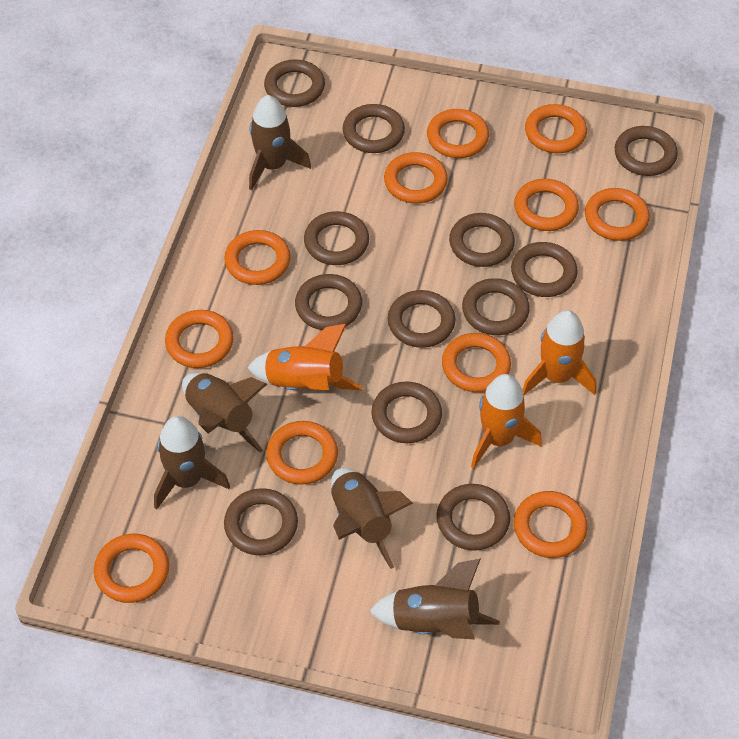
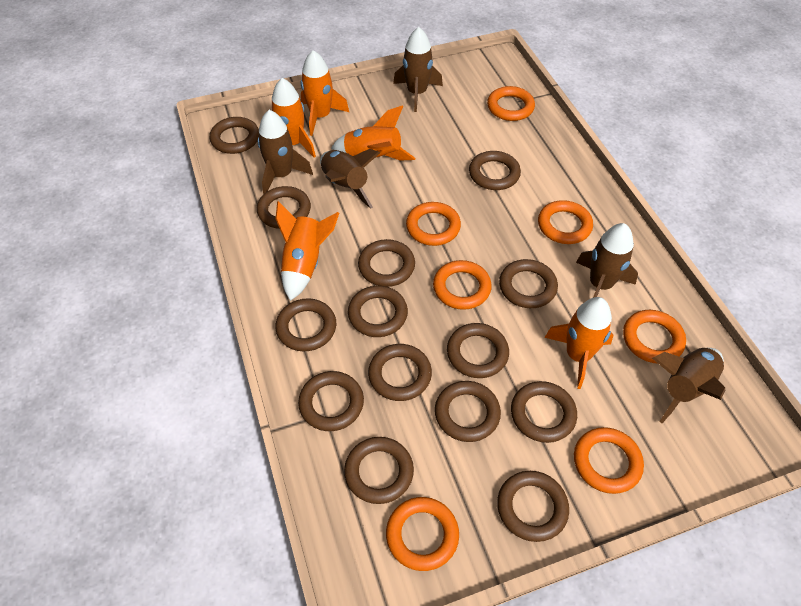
brown ring: [224,488,298,555] [264,59,325,107] [295,274,362,330] [304,211,369,265] [342,104,405,153] [371,381,442,443] [388,290,455,348] [436,484,510,550] [449,213,515,267] [462,278,530,335] [511,242,578,297] [615,126,678,176] = 12 -> [209,117,259,154] [257,186,311,229] [275,298,336,352] [298,371,364,431] [344,437,414,504] [348,286,408,337] [358,239,415,287] [368,344,432,401] [435,381,501,442] [447,323,509,378] [469,151,521,190] [497,471,569,542] [499,259,558,308] [511,381,577,443] = 14
orange ring: [94,534,169,603] [165,310,234,368] [224,230,291,285] [266,421,338,485] [384,152,448,204] [427,109,489,158] [442,333,511,392] [514,179,579,231] [514,491,588,558] [525,104,587,153] [585,188,650,241] = 11 -> [386,497,459,571] [406,202,461,246] [433,260,492,310] [487,86,535,121] [538,200,593,244] [574,427,644,494] [623,310,686,364] = 7
orange rocket: [247,324,363,390] [471,374,542,469] [523,310,596,395] = 3 -> [272,78,316,158] [276,201,339,301] [301,50,349,136] [331,106,415,161] [544,297,613,389] = 5

